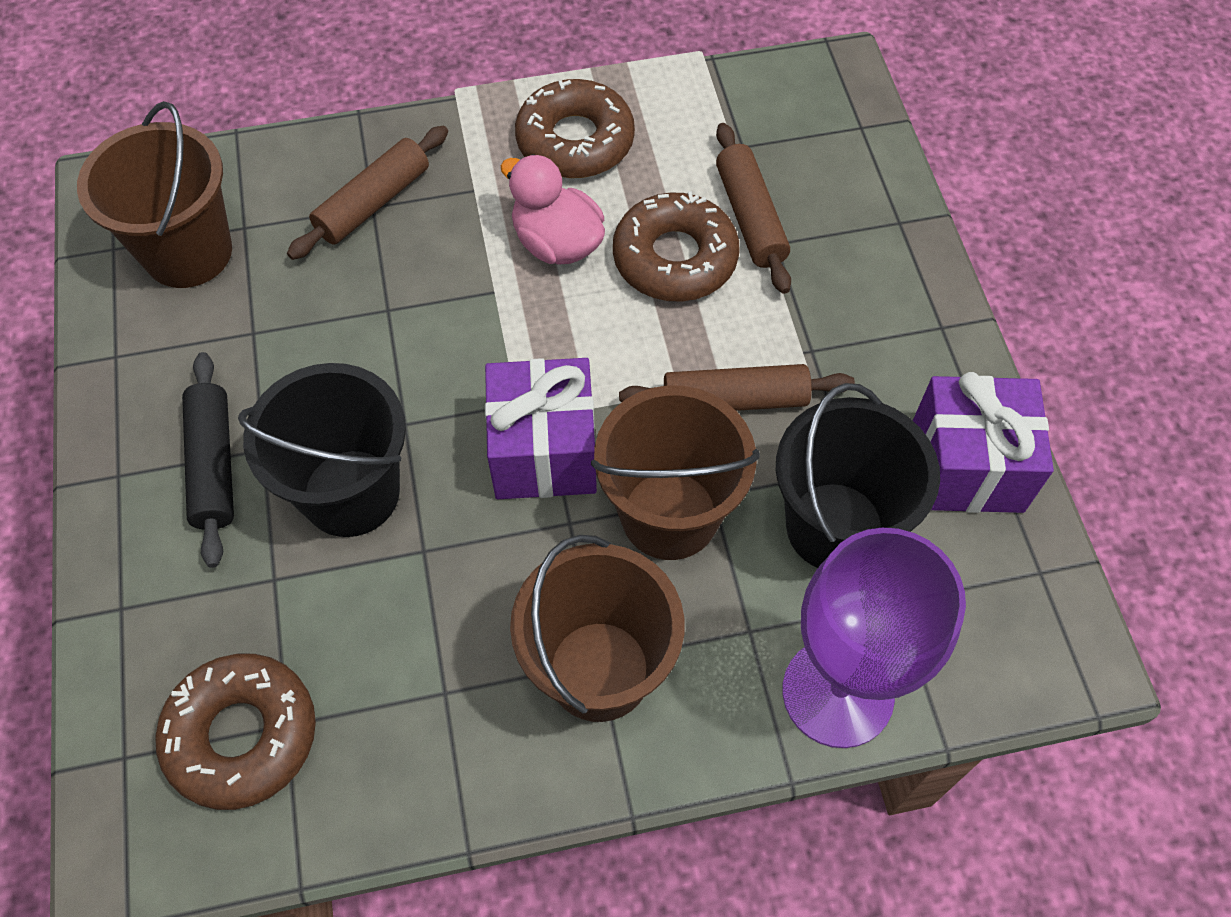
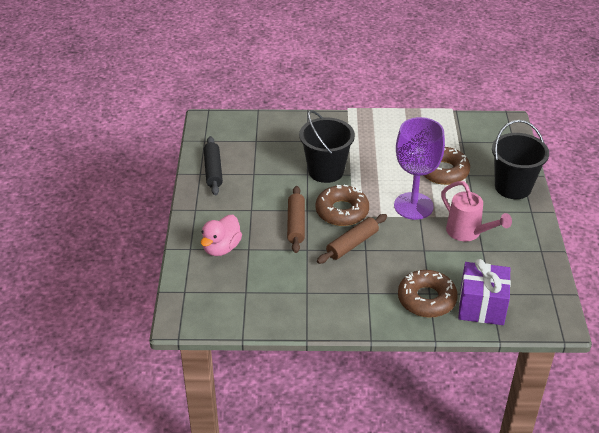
brown bucket: [77,101,232,288] [510,535,685,722] [591,385,760,560] = 3 -> none = 0
brown rolling pin: [287,125,448,260] [619,364,855,411] [716,123,791,294] = 3 -> [287,186,305,253] [317,214,387,264] = 2
pink watering can: none = 0 -> [441,181,512,241] = 1
purple gift: [485,358,597,499] [913,372,1054,513] = 2 -> [458,259,511,325] = 1

